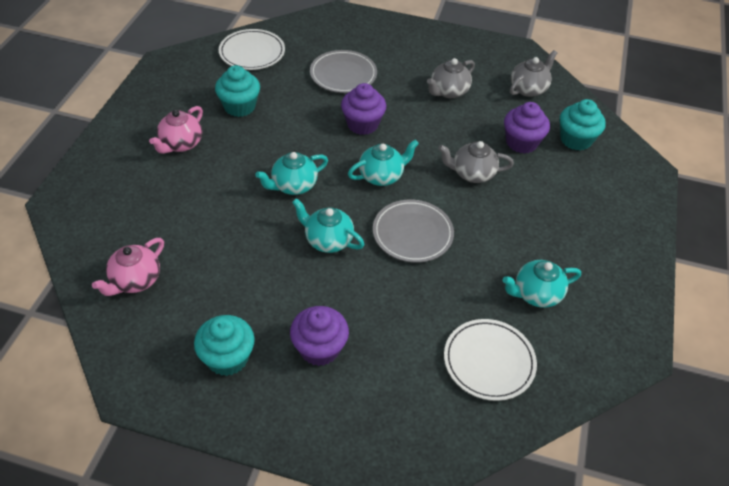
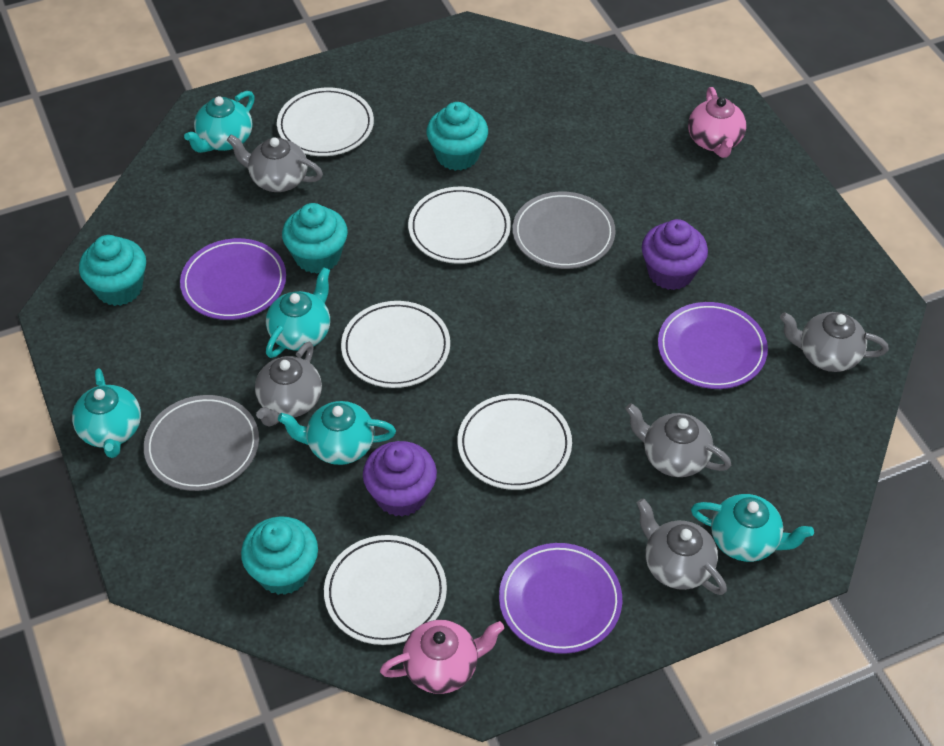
grey teapot: [427,58,475,98] [438,141,514,183] [510,50,557,97] = 3 -> [227,135,323,192] [255,342,322,427] [625,403,731,477] [637,498,727,595] [780,312,889,372] = 5
purple cupcake: [290,306,349,366] [341,83,386,135] [504,102,550,154] = 3 -> [363,441,437,517] [642,219,708,290] = 2
purple plate: none = 0 -> [180,238,286,320] [499,543,622,654] [658,302,768,389] = 3
turquoise cupcake: [194,315,255,376] [215,65,260,117] [560,99,606,151] = 3 -> [79,235,146,306] [241,516,318,595] [282,203,348,273] [426,102,488,171] = 4
turquoise teapot: [255,152,328,195] [292,198,365,253] [348,140,419,186] [502,260,581,308] = 4 -> [72,368,141,458] [184,91,255,153] [266,267,330,358] [278,401,396,465] [691,494,814,562] = 5
white plate: [219,29,285,70] [444,319,537,401] = 2 -> [277,88,374,156] [324,535,447,645] [341,301,450,388] [408,187,511,264] [458,394,572,490] = 5

